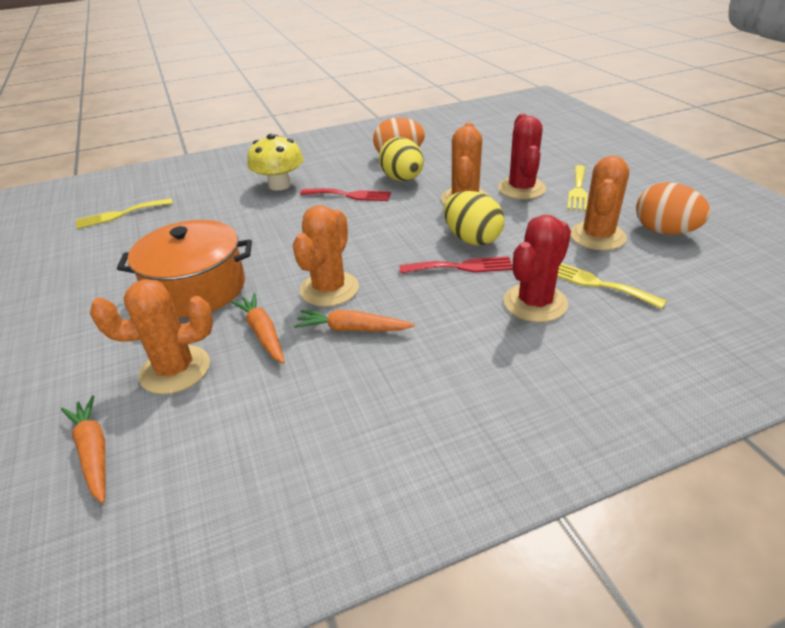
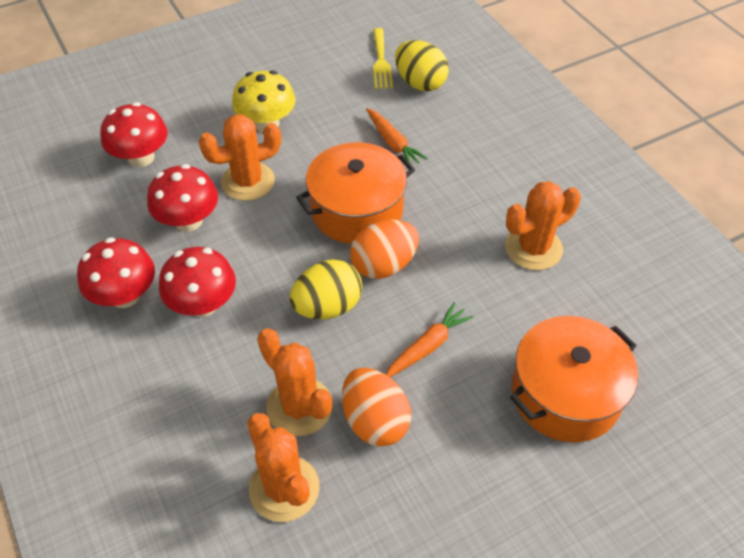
orange carrot: [61,395,106,503] [231,293,285,364] [294,310,415,331] = 3 -> [366,108,428,164] [386,302,473,377] = 2
orange pot: [117,220,252,318] = 1 -> [296,142,415,244] [510,316,638,443] = 2
red cactus: [498,113,546,199] [503,215,571,322] = 2 -> none = 0
red fork: [300,188,391,201] [399,256,513,273] = 2 -> none = 0
red mushroom: none = 0 -> [77,237,155,308] [100,102,168,167] [147,164,218,232] [159,247,236,317] = 4
yellow fork: [76,198,173,229] [557,263,667,309] [567,165,588,211] = 3 -> [373,28,393,89] = 1

